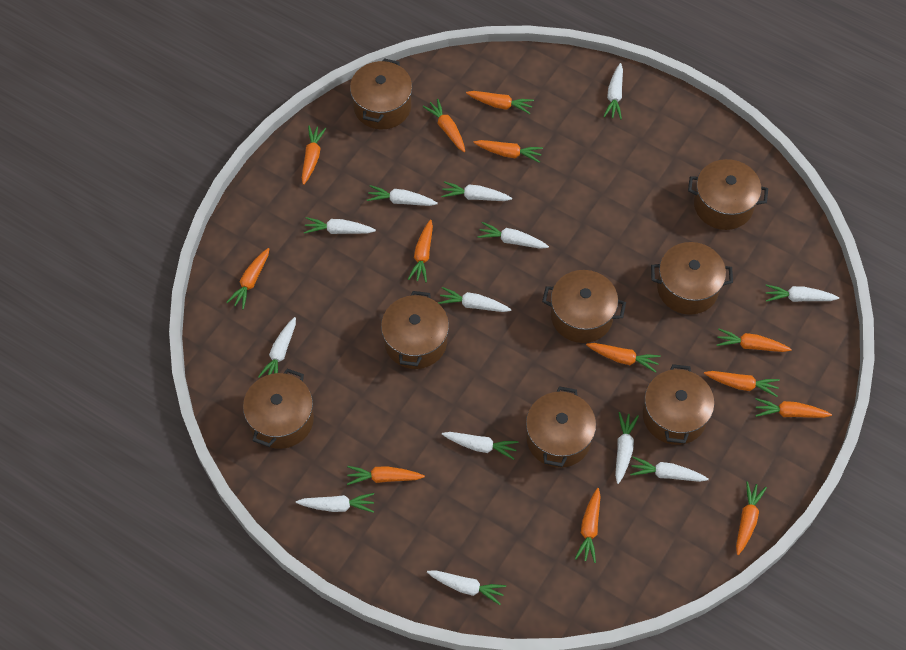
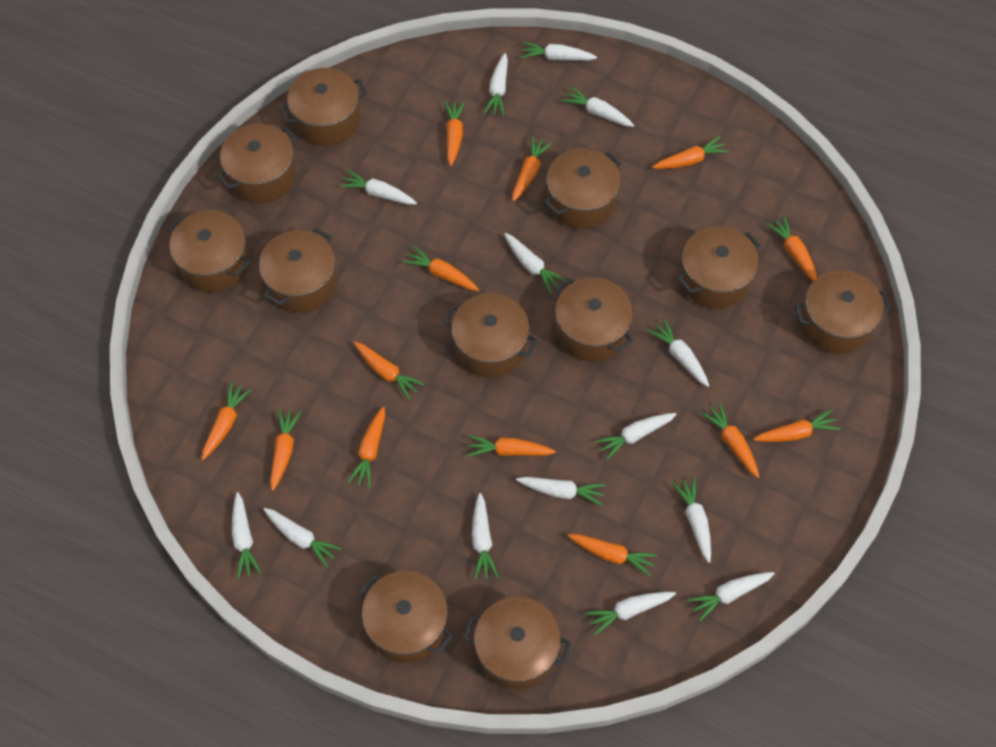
brown pot: [243,369,314,449] [350,58,412,129] [381,291,449,369] [526,386,596,468] [542,270,626,343] [643,364,714,445] [651,242,733,315] [688,159,768,230] = 8 -> [168,210,250,292] [216,123,298,203] [259,228,337,313] [279,68,367,146] [358,571,453,663] [443,293,538,378] [464,597,571,690] [544,148,622,229] [555,278,633,362] [678,226,761,309] [795,270,891,354] = 11
white carrot: [258,317,296,378] [296,493,374,513] [304,217,376,234] [367,185,438,206] [427,570,506,605] [438,287,511,312] [441,181,512,201] [442,432,518,460] [477,222,549,249] [603,63,623,119] [615,412,639,484] [630,457,709,482] [765,285,839,302] = 13 -> [232,492,261,579] [263,508,341,568] [340,170,417,205] [472,493,499,580] [484,53,508,116] [504,233,566,294] [516,477,606,506] [521,42,597,61] [561,86,634,127] [586,592,676,635] [595,413,677,460] [647,319,709,387] [672,477,711,563] [688,572,775,621] = 14

